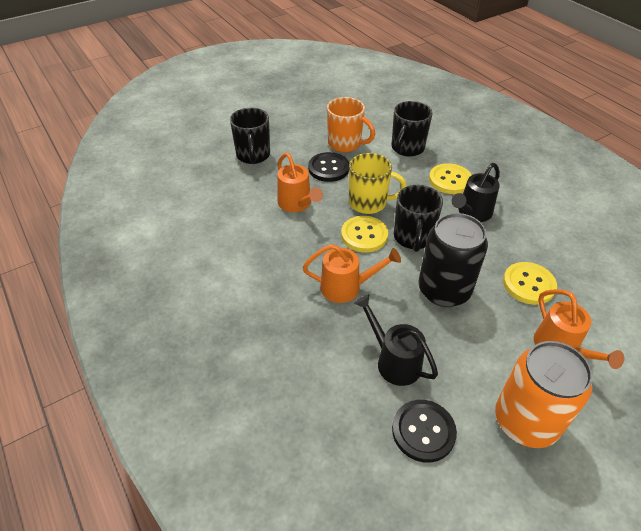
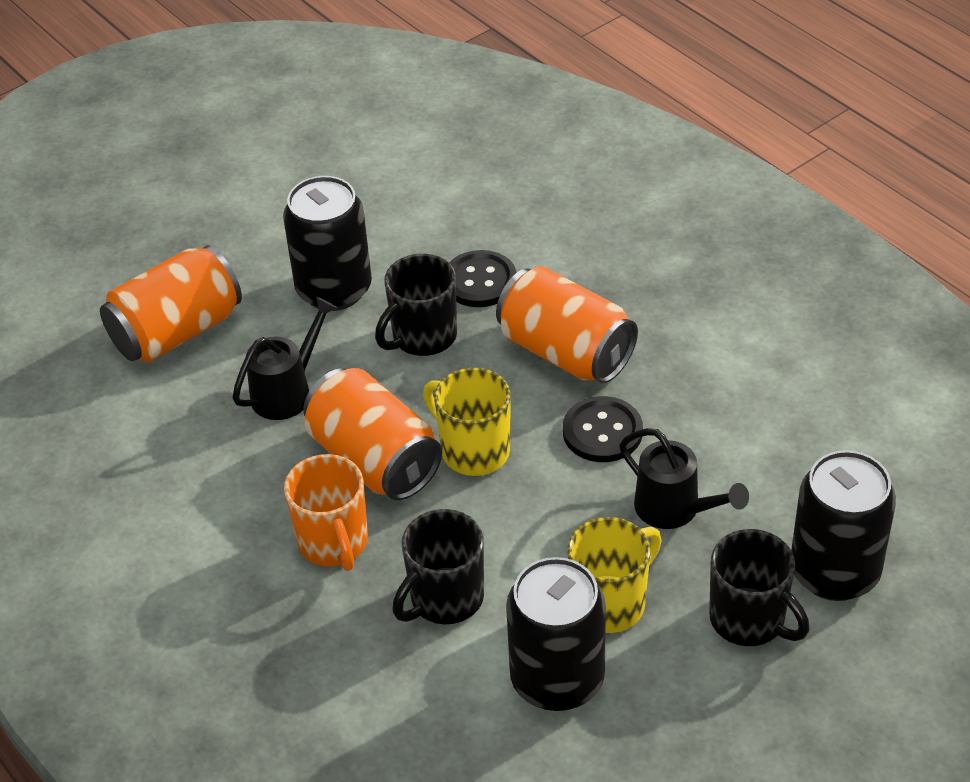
black can: [418,213,488,307] = 1 -> [283,176,372,311] [506,557,606,711] [791,450,896,601] = 3
orange can: [495,341,593,448] = 1 -> [100,245,242,362] [303,368,442,500] [496,266,638,383] = 3
orange watering can: [278,153,323,212] [303,244,401,303] [534,289,624,369] = 3 -> none = 0
yellow button: [341,216,388,252] [429,163,471,194] [503,262,557,305] = 3 -> none = 0
yellow mug: [349,153,407,214] = 1 -> [423,368,511,476] [567,517,662,633] = 2

